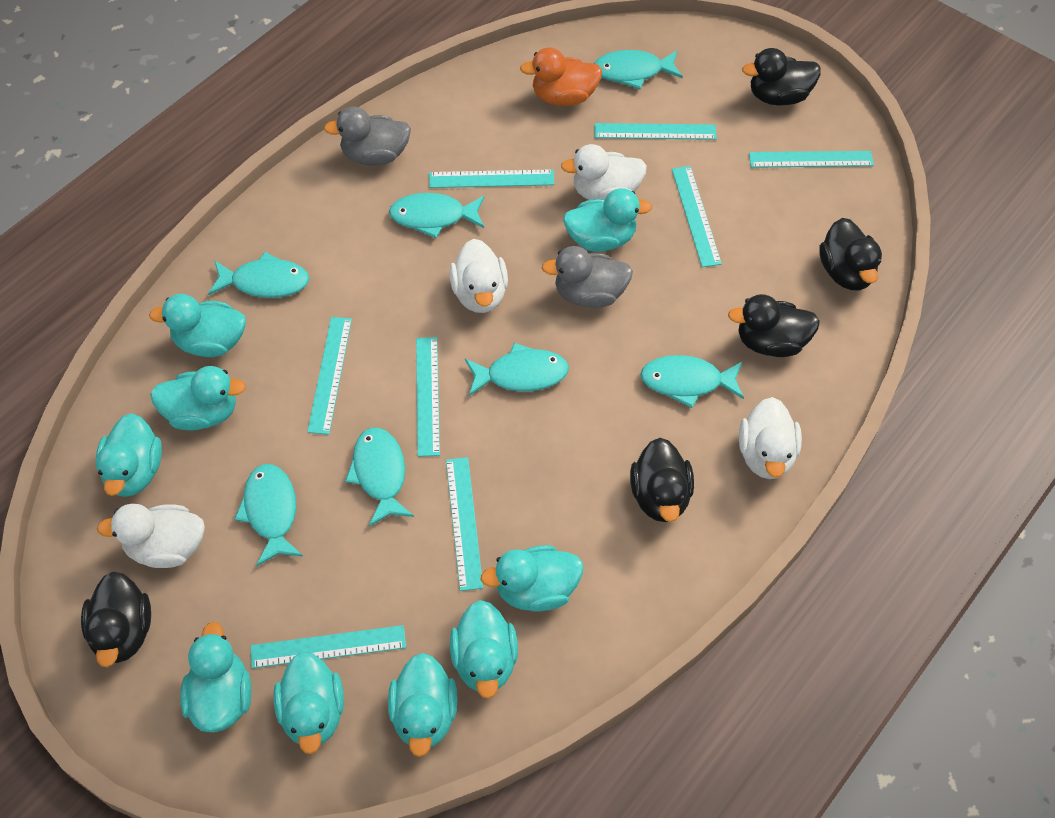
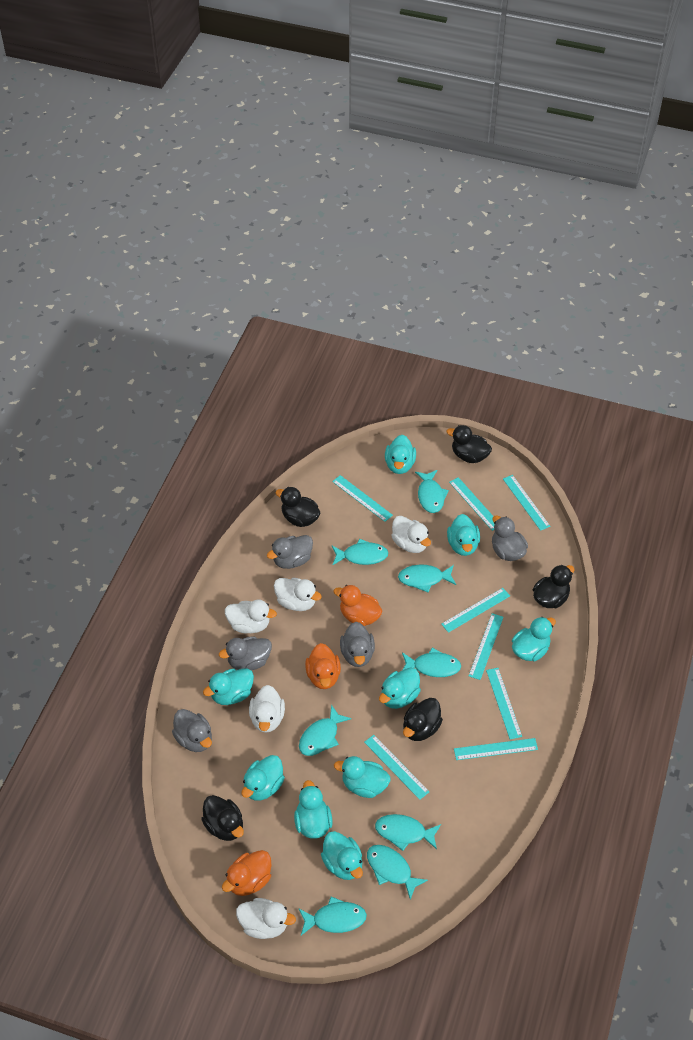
grey duck: [324,107,411,165] [542,246,633,308] = 2 -> [172,709,212,752] [219,636,272,670] [267,535,313,569] [340,622,375,667] [492,516,528,561] = 5
orange duck: [520,47,602,106] = 1 -> [222,850,271,896] [305,643,341,689] [333,585,382,626] = 3
turquoise fish: [208,252,309,298] [234,464,303,566] [345,428,414,526] [389,193,484,238] [465,343,569,396] [594,50,683,89] [640,355,744,408] = 7 -> [298,897,367,935] [299,705,351,756] [332,539,388,565] [367,845,428,899] [375,814,441,851] [398,565,456,592] [402,648,461,677] [415,470,449,513] = 8
white duck: [97,504,205,568] [449,239,508,313] [561,144,647,200] [739,397,802,479] = 4 -> [225,600,277,633] [236,898,296,939] [249,685,285,733] [274,578,322,611] [391,516,431,553] = 5

